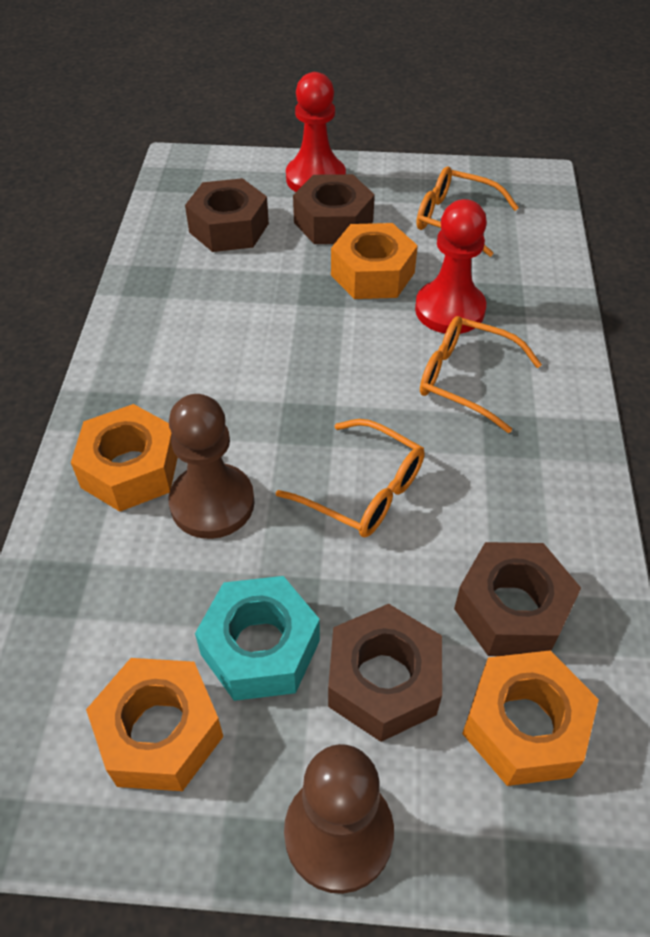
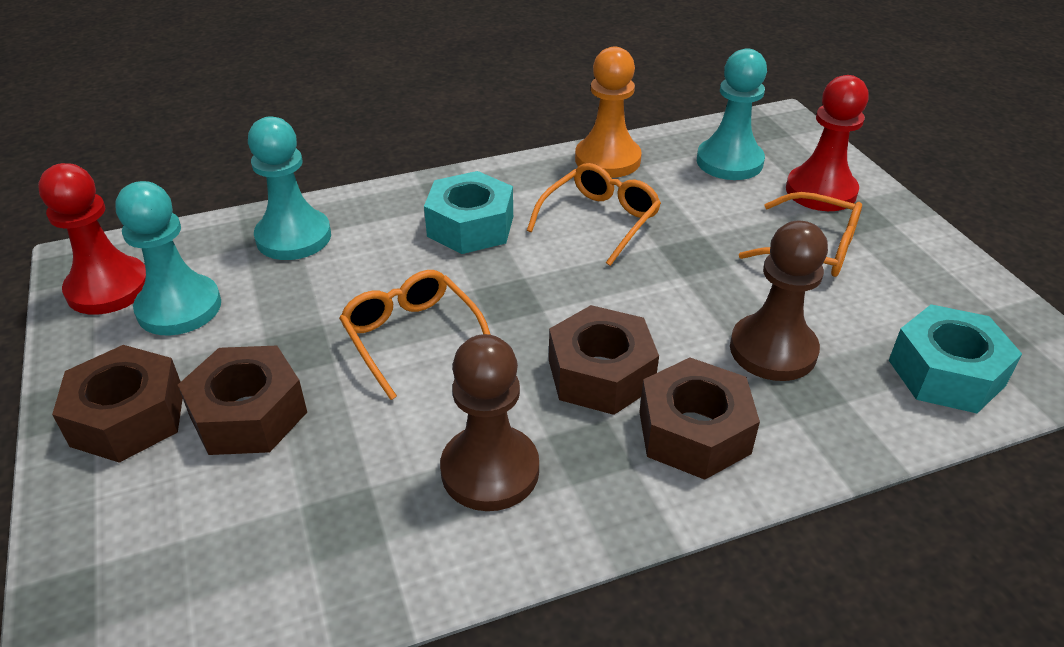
orange nut: [71,404,178,512] [86,658,223,791] [331,223,418,299] [462,650,599,786] = 4 -> none = 0
orange pawn: none = 0 -> [575,46,642,178] = 1
turquoise nut: [195,576,320,701] = 1 -> [424,171,513,254] [889,304,1022,413] = 2
turquoise pawn: none = 0 -> [115,181,221,335] [248,116,331,260] [697,48,767,180] = 3

